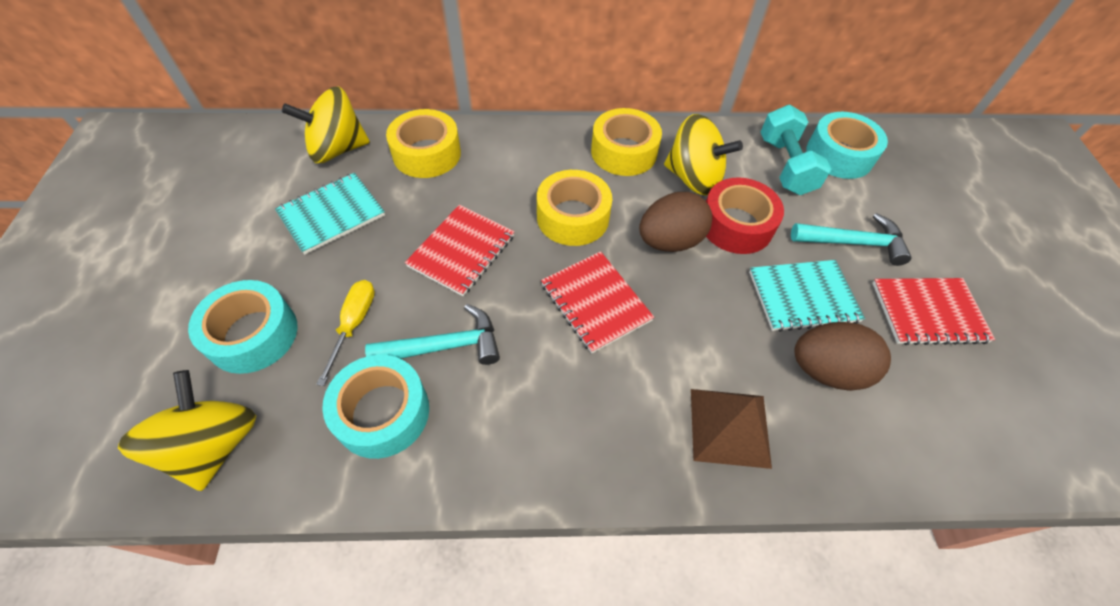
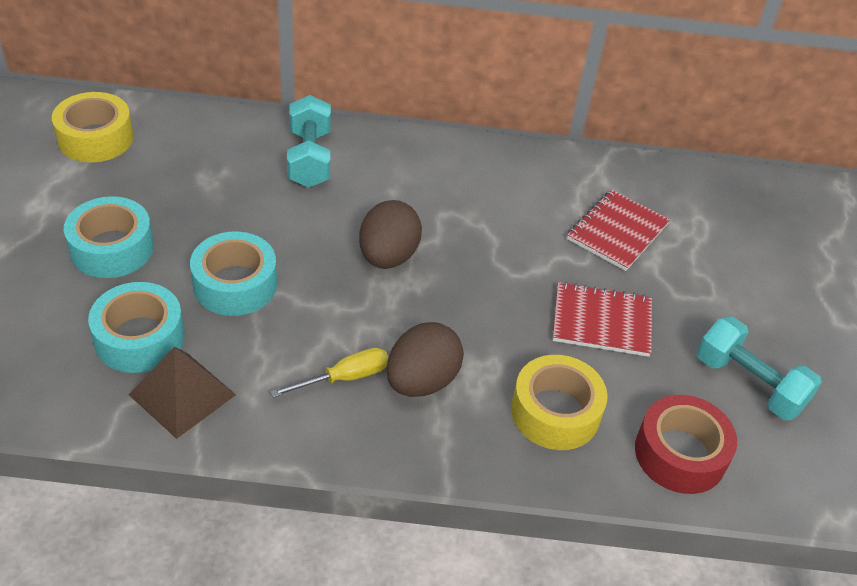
red notebook: [405,205,515,296] [541,251,654,353] [872,278,995,345] = 3 -> [553,282,652,357] [567,190,670,271] = 2
turquoise dumbbell: [761,105,831,195] = 1 -> [287,95,331,188] [697,317,822,420] = 2
turquoise hammer: [365,304,500,365] [791,213,912,266] = 2 -> none = 0
turquoise notebook: [275,173,385,254] [749,260,865,332] = 2 -> none = 0
yellow spinning top: [118,370,256,491] [282,86,370,163] [664,114,743,195] = 3 -> none = 0
yellow tape: [386,109,461,178] [537,170,612,246] [591,108,662,176] = 3 -> [52,92,133,162] [511,355,608,450] = 2

